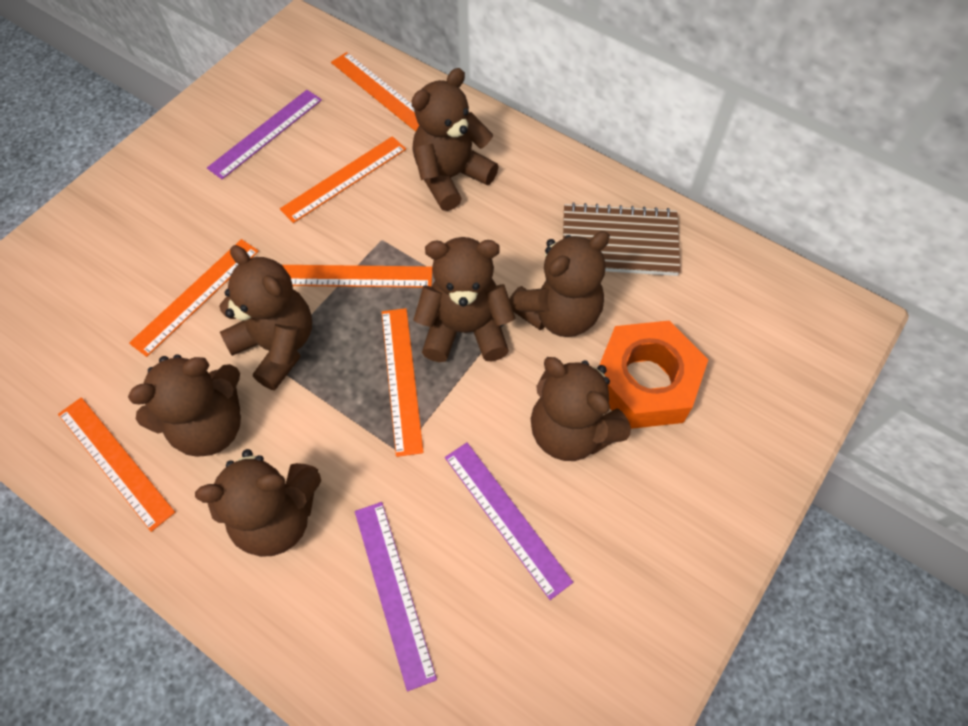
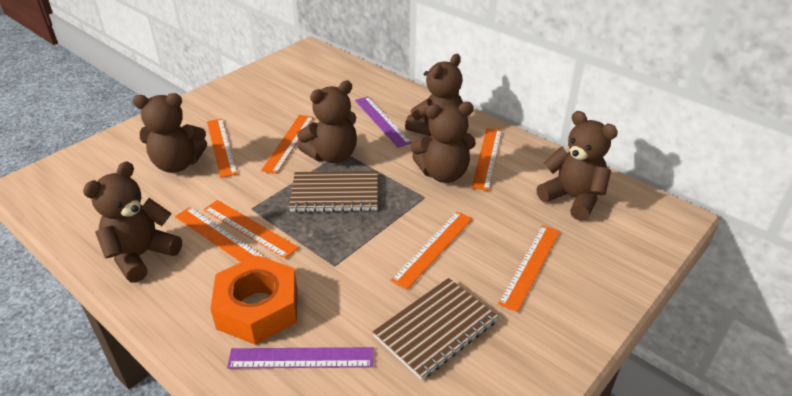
brown notebook: [563,202,680,276] = 1 -> [289,171,378,212] [373,278,498,380] = 2
brown teddy bear: [128,354,241,457] [195,449,321,557] [219,245,312,390] [411,68,499,211] [414,237,515,362] [509,231,610,337] [531,357,631,461] = 7 -> [83,161,182,283] [133,93,207,173] [297,81,357,163] [405,54,463,136] [410,102,476,183] [537,111,618,221] = 6
orange ruler: [58,397,175,532] [129,239,259,357] [280,136,406,223] [282,265,432,288] [331,52,419,131] [382,308,424,457] = 6 -> [175,207,267,262] [204,200,299,259] [207,119,238,178] [261,115,314,174] [390,211,473,290] [471,128,502,191] [498,225,560,312] = 7
purple ruler: [207,90,322,179] [355,502,437,691] [445,443,573,600] = 3 -> [227,347,374,368] [355,97,412,148] = 2

